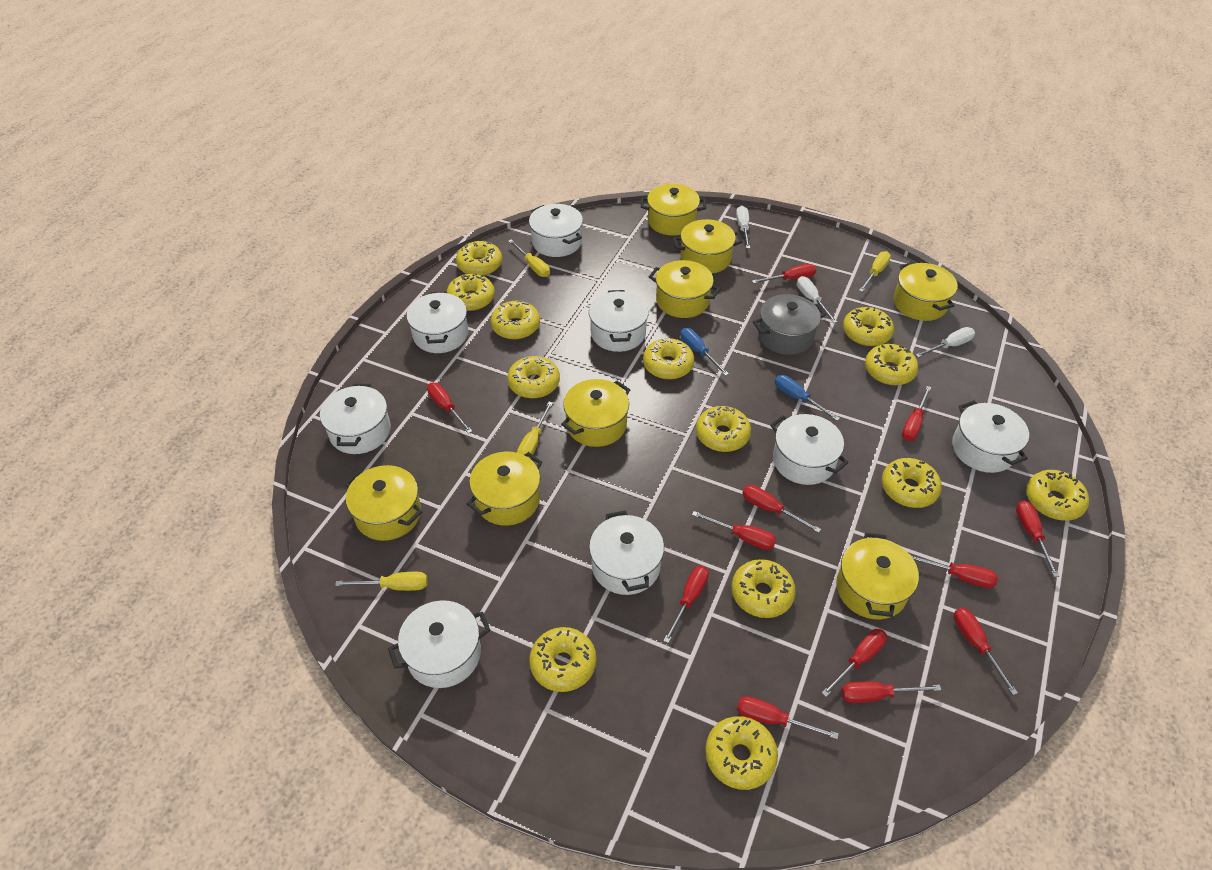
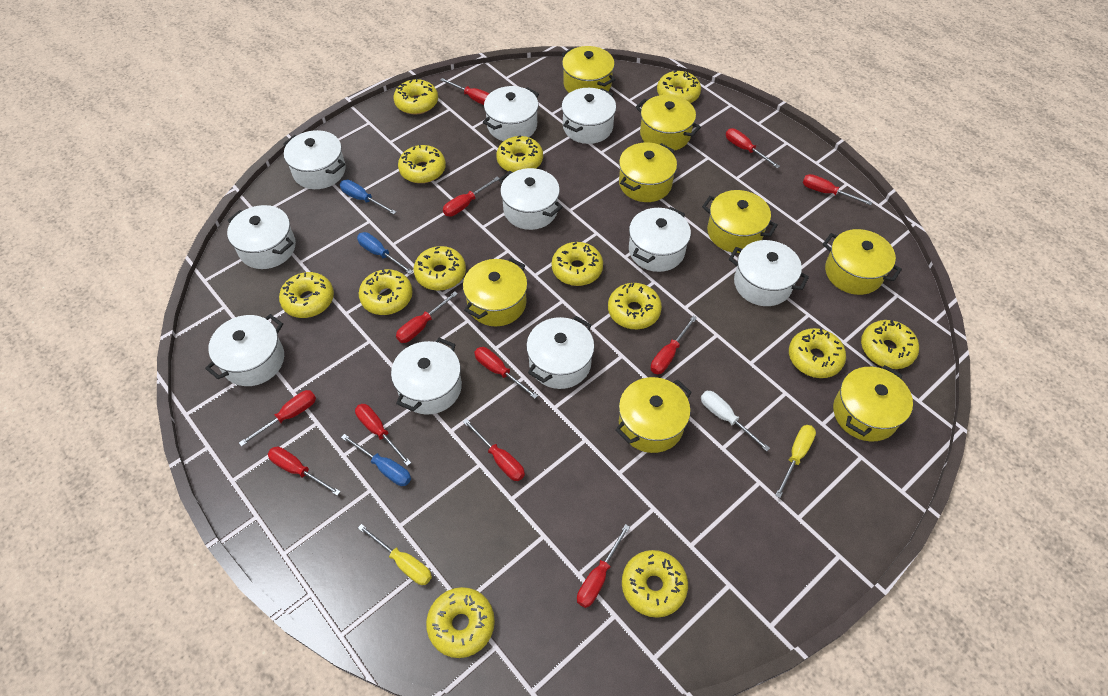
blue screwdriver: [680,328,729,376] [775,375,840,421] = 2 -> [340,180,396,215] [341,434,411,486] [357,232,413,274] = 3
grey pot: [753,294,826,355] = 1 -> none = 0
white pot: [320,384,391,454] [388,600,490,688] [406,291,468,353] [529,204,583,257] [589,290,649,352] [589,510,664,595] [770,414,849,485] [952,400,1029,473] = 8 -> [205,314,284,386] [227,205,296,269] [283,130,346,189] [391,338,462,415] [483,86,539,141] [498,168,563,230] [526,316,594,389] [562,88,616,144] [629,207,691,272] [729,240,809,306] = 10
white screwdriver: [736,206,750,249] [797,276,837,323] [916,327,975,358] = 3 -> [701,391,770,451] = 1
yellow screwdriver: [335,572,428,591] [508,240,550,277] [517,402,553,459] [859,251,891,292] = 4 -> [358,524,432,585] [775,425,816,498] = 2

